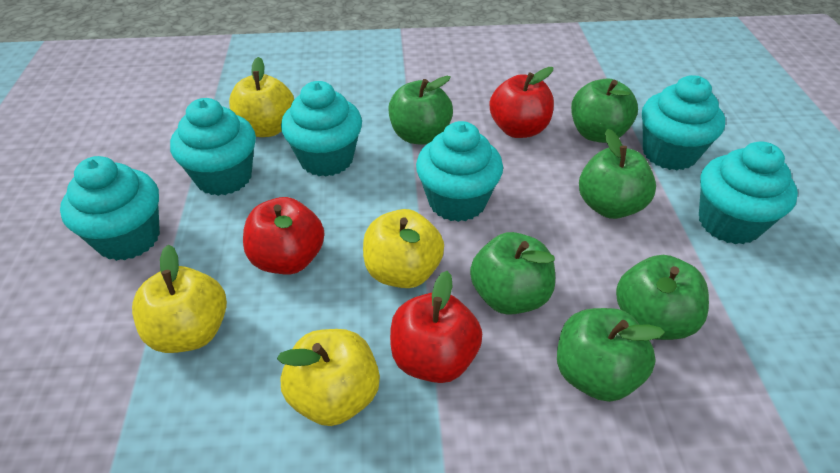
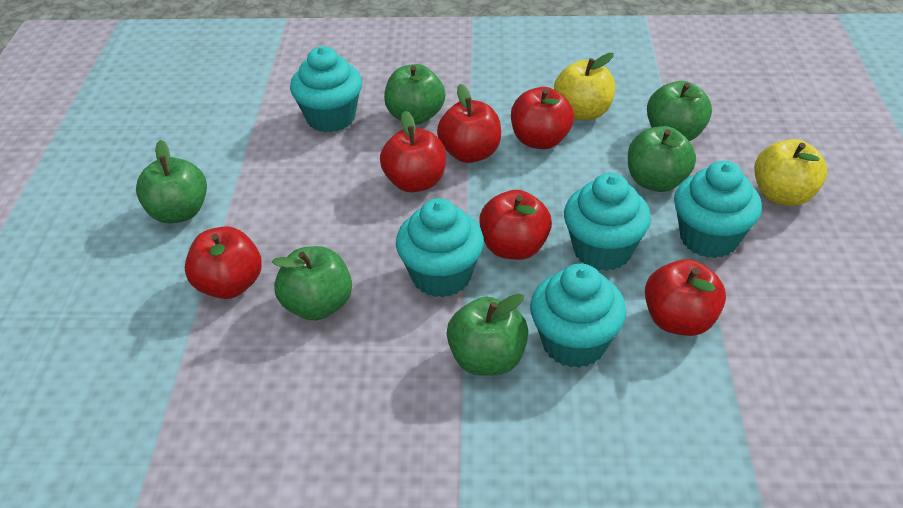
red apple: [243,197,325,275] [390,271,482,383] [490,67,554,138] = 3 -> [185,226,262,299] [380,111,446,192] [437,84,501,163] [479,190,552,260] [511,87,574,149] [645,259,726,336] = 6
turquoise cupcake: [60,156,160,261] [170,98,256,196] [281,81,362,177] [416,121,503,222] [642,75,725,170] [699,141,798,244] = 6 -> [290,46,362,132] [396,198,484,298] [530,264,626,368] [564,173,651,271] [674,161,762,258] = 5
yellow apple: [132,245,227,353] [229,57,294,137] [277,329,380,426] [363,209,444,288] = 4 -> [554,53,615,120] [754,139,827,206] = 2

